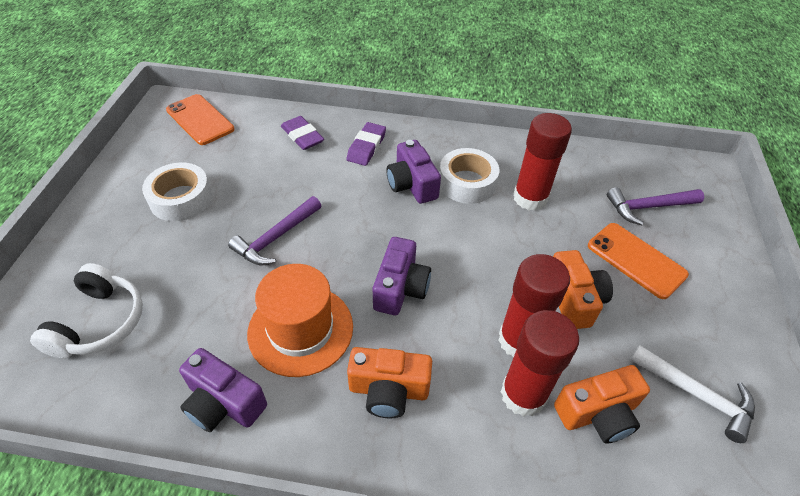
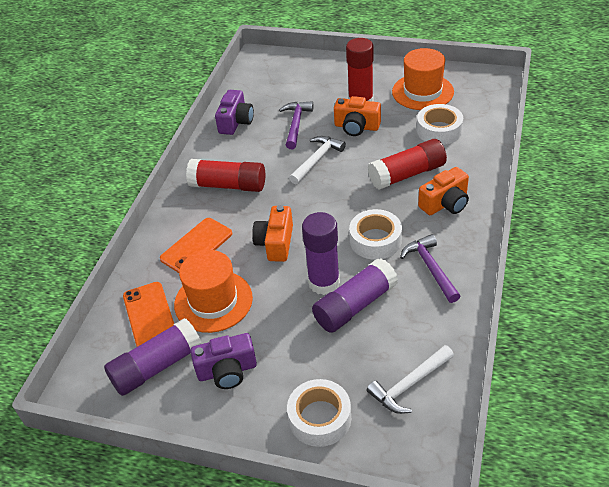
orange hat: [247,264,353,377] = 1 -> [174,250,253,333] [392,48,454,110] = 2
purple camera: [179,348,267,432] [373,237,431,315] [386,140,441,204] = 3 -> [191,333,257,389] [215,90,254,135] = 2
purple eraser: [281,116,324,150] [346,122,386,166] = 2 -> none = 0
purple glue stick: none = 0 -> [104,318,201,396] [302,212,340,295] [312,258,398,333] = 3
white hammer: [630,345,755,443] = 1 -> [289,136,346,185] [367,345,454,414] = 2
white headphones: [30,263,143,359] = 1 -> none = 0
white tape: [142,163,212,221] [439,148,499,204] = 2 -> [287,379,351,447] [349,209,402,260] [417,104,463,145] = 3

